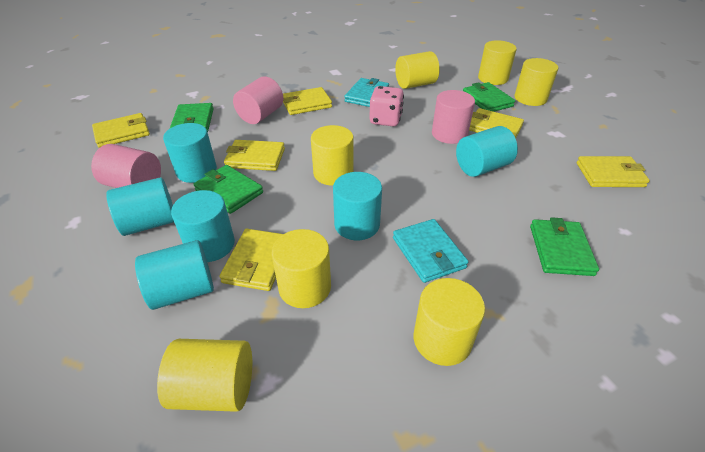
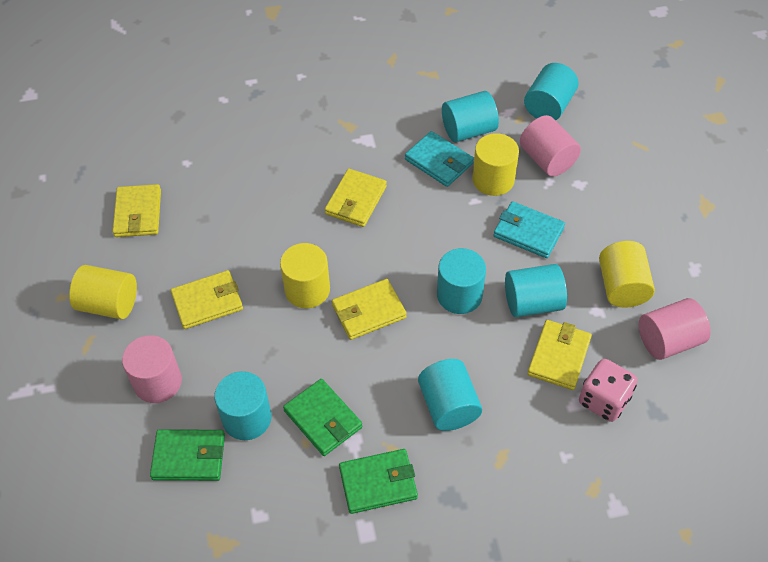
green wallet: [170,103,214,132] [194,165,263,214] [463,82,515,112] [530,217,599,276] = 4 -> [150,429,225,481] [283,379,363,456] [339,449,418,514] = 3
yellow cylinder: [157,339,252,412] [272,229,331,308] [311,125,353,186] [395,51,440,89] [414,278,485,366] [478,40,517,85] [514,58,558,106] = 7 -> [69,265,137,319] [280,243,330,308] [472,133,519,196] [599,241,655,308] = 4
yellow wallet: [92,113,150,148] [219,229,283,291] [224,140,285,171] [283,87,332,115] [469,108,524,138] [577,156,650,187] = 6 -> [112,184,161,237] [171,270,243,329] [325,169,387,227] [332,279,407,340] [527,320,592,390] = 5

